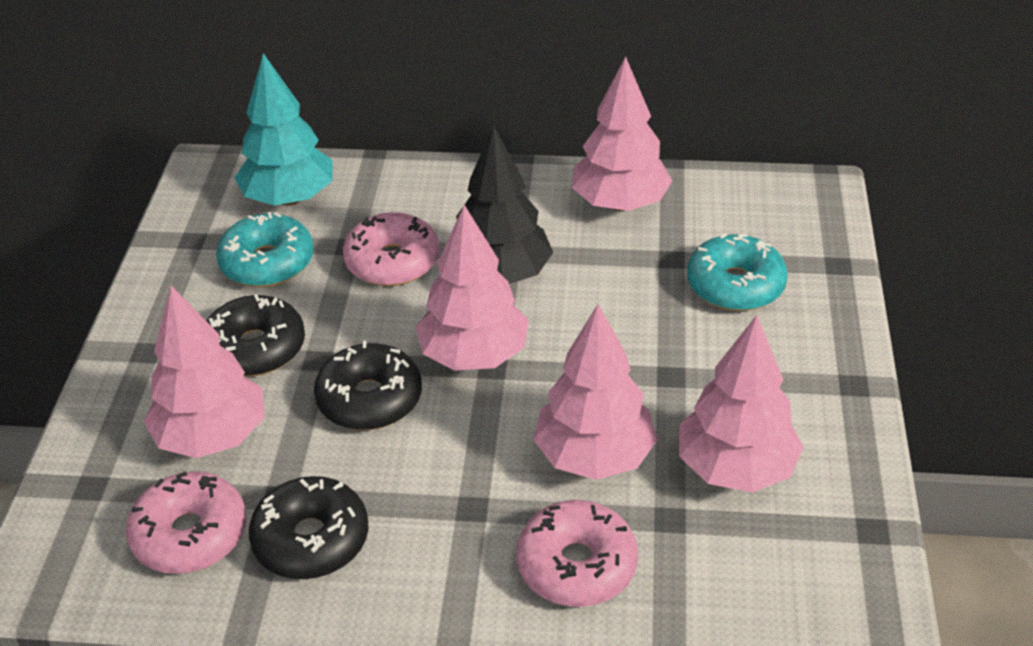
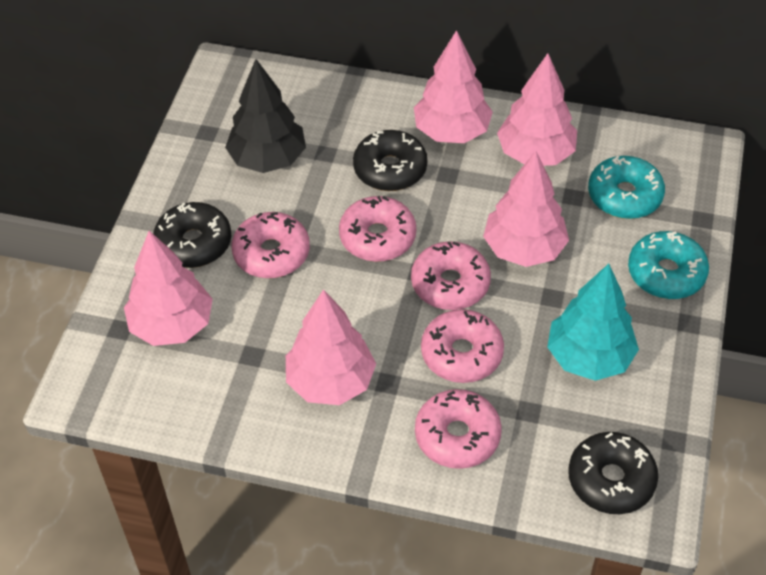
pink donut: [126,472,246,574] [343,212,440,286] [516,500,638,607] = 3 -> [231,212,310,278] [339,196,416,262] [411,241,491,310] [415,389,502,469] [421,309,504,383] = 5

